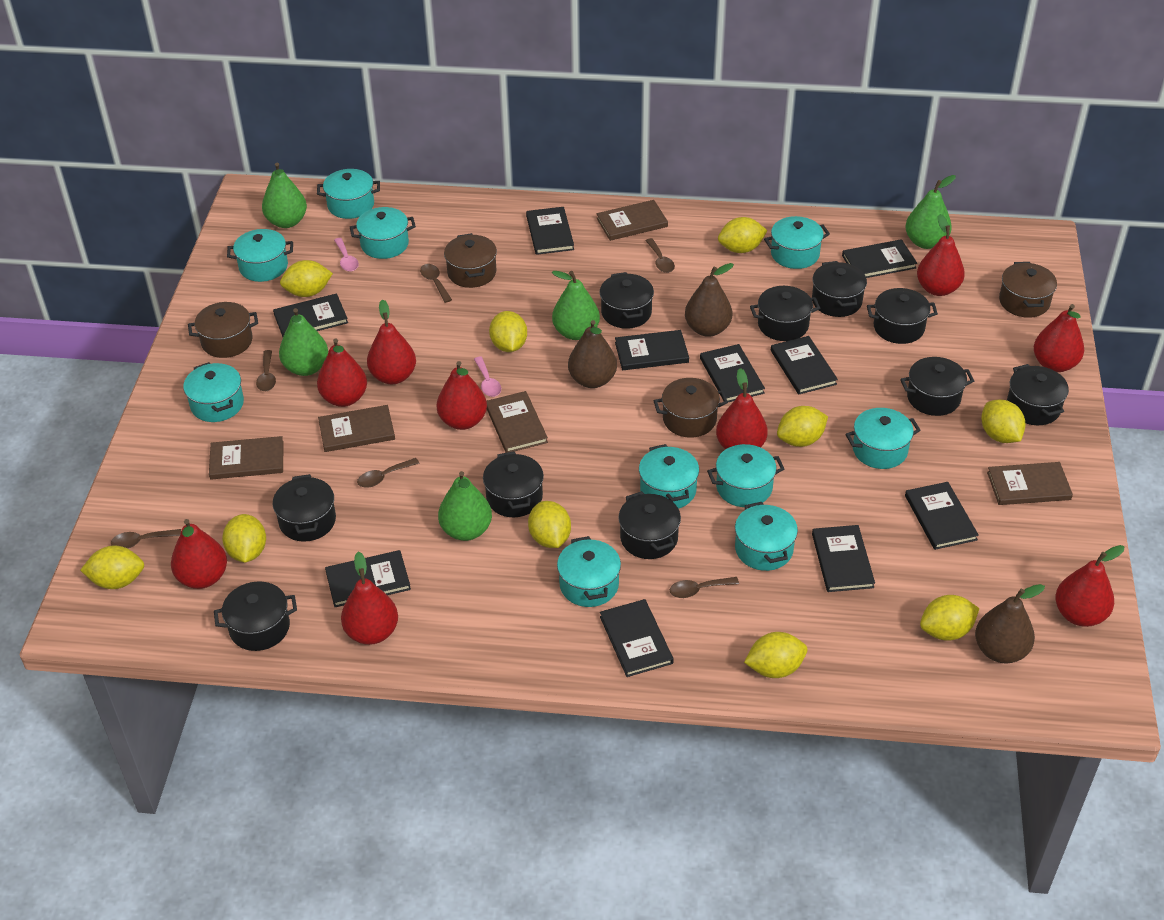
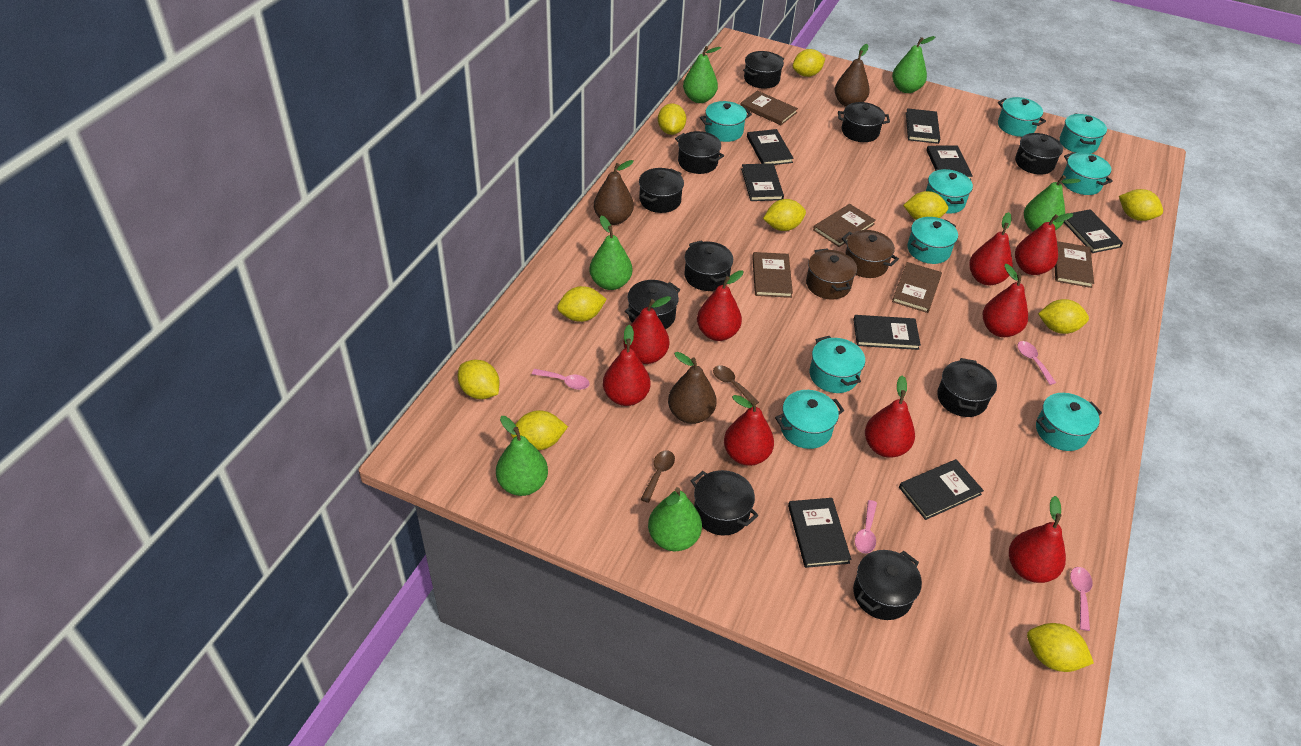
black book: [273,293,348,337] [325,550,411,607] [526,207,574,255] [600,599,674,677] [615,330,689,370] [700,344,765,402] [771,336,838,394] [812,525,875,592] [842,239,917,278] [905,482,979,550] = 10 -> [741,163,784,201] [747,129,794,165] [788,498,851,568] [853,315,921,350] [899,459,984,520] [906,108,940,144] [926,145,973,180] [1064,209,1123,253] = 8
brown pot: [188,302,258,358] [444,233,497,288] [654,378,728,438] [999,262,1057,318] = 4 -> [806,248,857,300] [841,230,899,278] = 2
brown spoon: [111,529,181,548] [256,350,276,391] [357,458,420,488] [420,264,452,303] [645,238,675,273] [670,577,739,598] = 6 -> [640,450,675,503] [713,365,759,405] = 2
green pear: [262,163,307,228] [279,308,328,376] [438,471,492,541] [552,271,600,340] [906,175,956,249] = 5 -> [496,416,548,496] [589,216,632,290] [648,487,702,551] [683,46,721,103] [892,36,935,93] [1024,175,1081,231] = 6
pink spoon: [334,238,359,272] [474,357,501,397] = 2 -> [532,369,590,390] [855,500,877,553] [1018,341,1056,385] [1070,567,1093,631] = 4
turquoise pot: [183,362,244,422] [227,229,293,282] [317,169,380,219] [350,207,416,259] [557,536,621,607] [639,444,699,509] [707,444,784,507] [735,502,798,571] [764,216,830,269] [845,408,921,469] = 10 -> [700,101,752,142] [775,390,844,449] [810,336,865,393] [907,217,958,264] [926,169,973,214] [998,97,1046,137] [1036,393,1102,451] [1060,114,1107,153] [1062,152,1113,195] = 9

